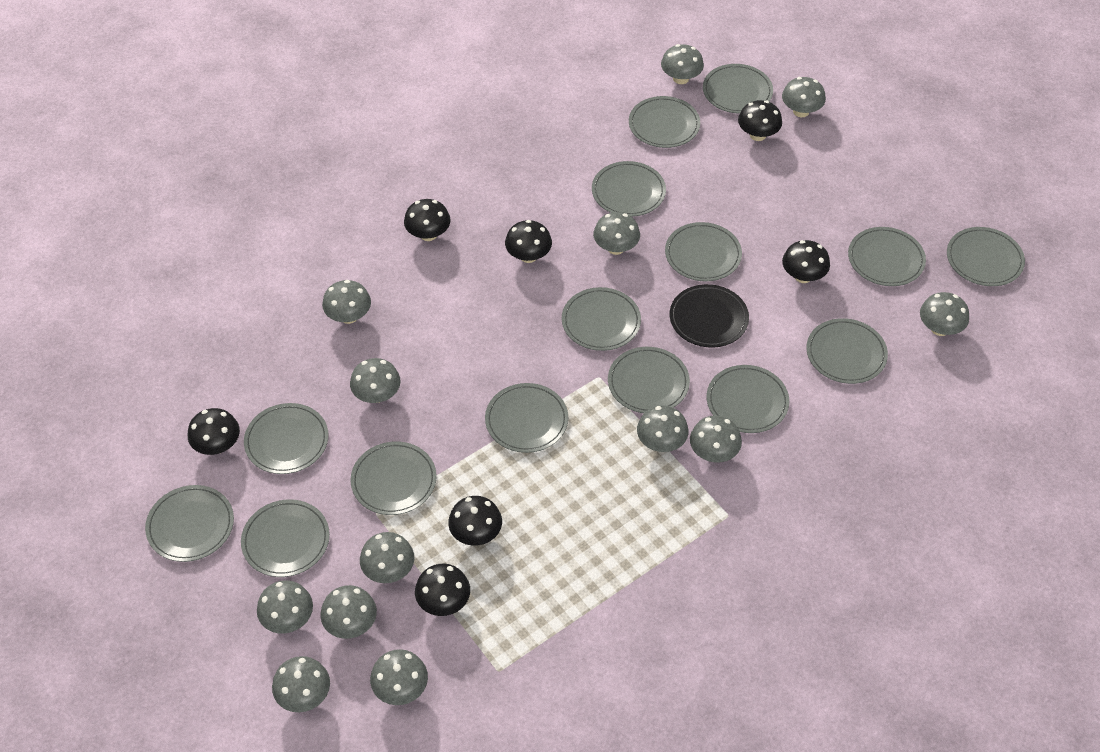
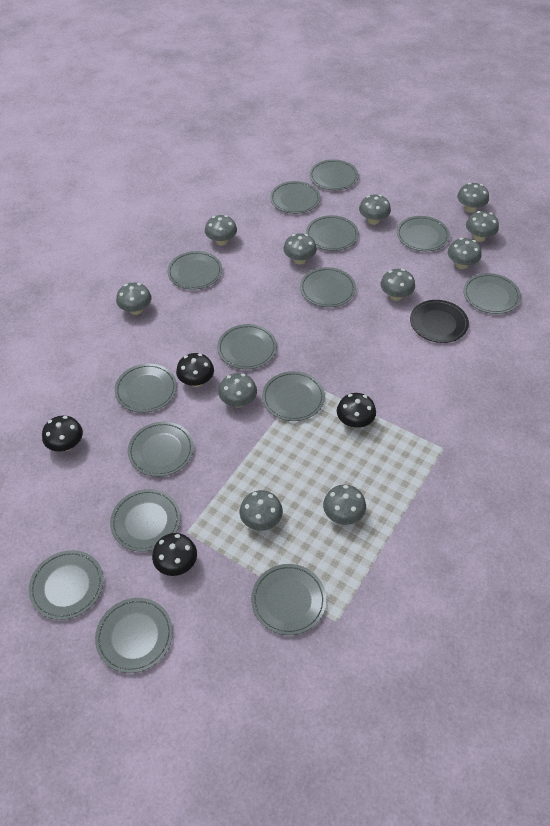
black mushroom: [188,408,240,455] [404,199,450,241] [415,564,470,616] [448,496,502,546] [505,220,552,263] [738,100,782,141] [782,240,830,283] = 7 -> [42,416,83,452] [152,533,197,576] [176,353,214,387] [337,393,376,428] = 4
grey mushroom: [257,580,313,633] [272,656,330,712] [320,585,377,639] [322,280,371,324] [350,358,400,403] [360,532,414,583] [370,649,428,705] [593,212,640,255] [637,405,689,452] [661,44,704,84] [690,416,742,463] [782,77,826,117] [920,292,969,336] = 13 -> [116,283,151,315] [205,215,237,246] [218,373,257,408] [240,490,283,531] [283,233,317,264] [323,485,366,525] [359,195,391,225] [380,269,415,301] [448,238,482,269] [457,183,489,213] [466,211,499,242] = 11

